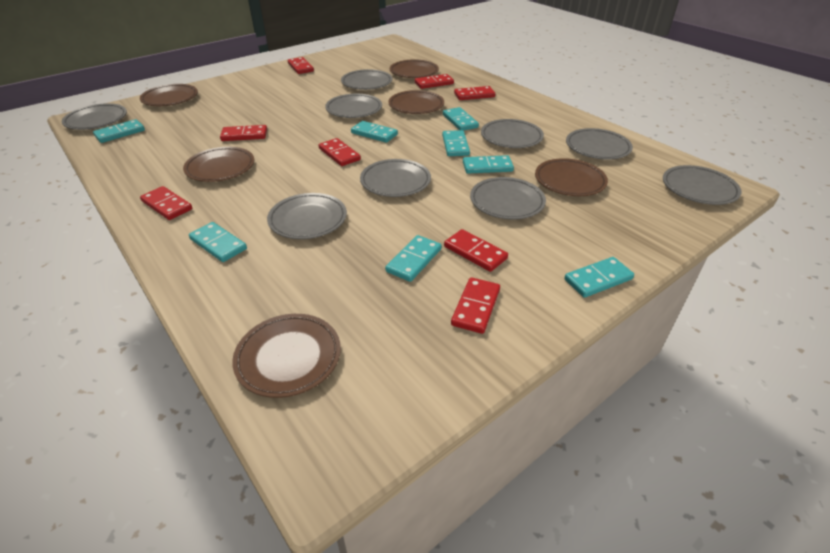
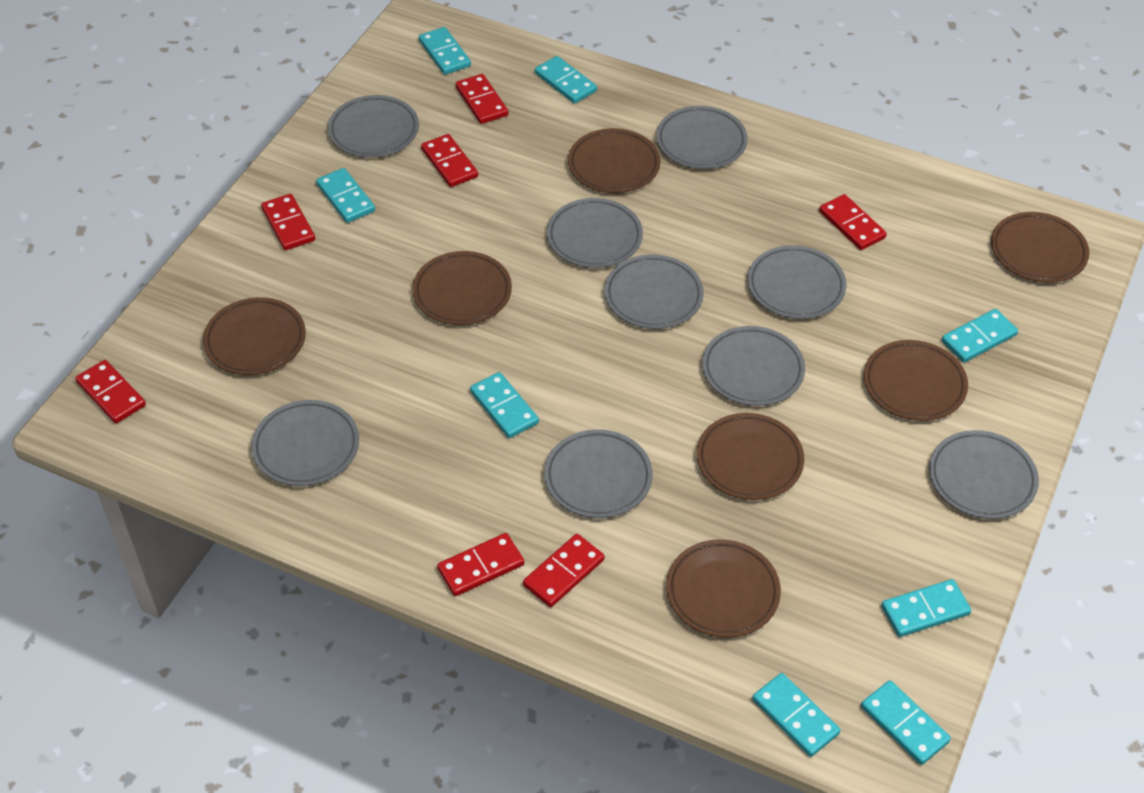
brown plate: [140,84,198,106] [183,147,254,182] [232,314,341,398] [388,90,444,114] [390,59,439,78] [535,158,608,196] = 6 -> [203,297,306,375] [412,251,512,325] [568,128,660,193] [666,539,781,638] [697,413,804,500] [864,340,968,421] [991,212,1089,283] = 7
red domino: [140,186,192,220] [220,125,267,141] [288,57,314,74] [319,138,361,166] [415,74,454,89] [444,229,508,272] [451,277,500,334] [454,86,495,100] = 8 -> [75,360,146,423] [261,194,315,250] [421,134,478,187] [437,533,524,596] [456,74,508,124] [523,534,604,607] [819,194,887,250] = 7

